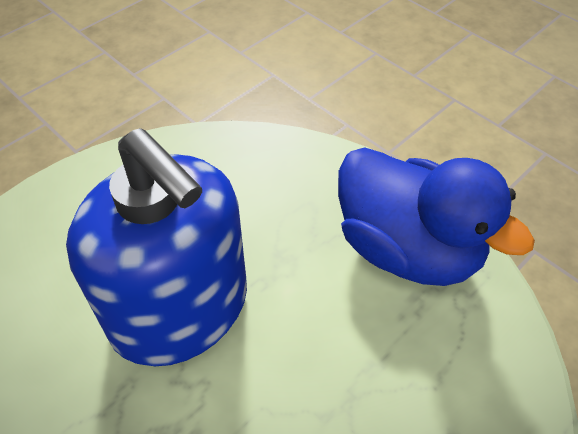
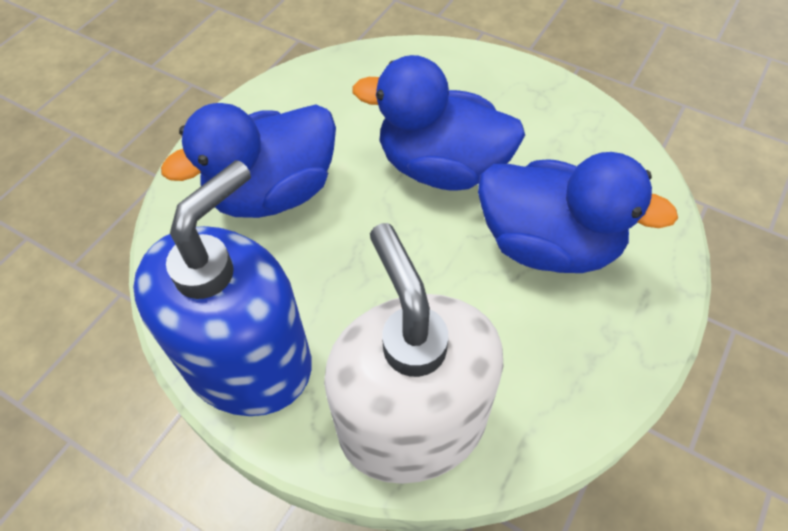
blue duck: [338,147,535,286] = 1 -> [161,103,336,218] [352,55,525,191] [478,152,678,273] = 3
white soap dispenser: none = 0 -> [324,223,503,484] = 1

